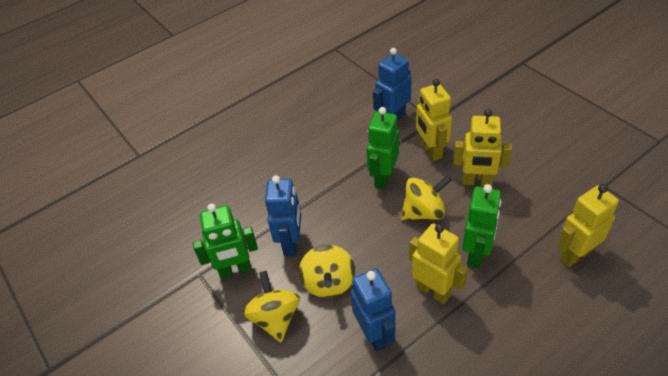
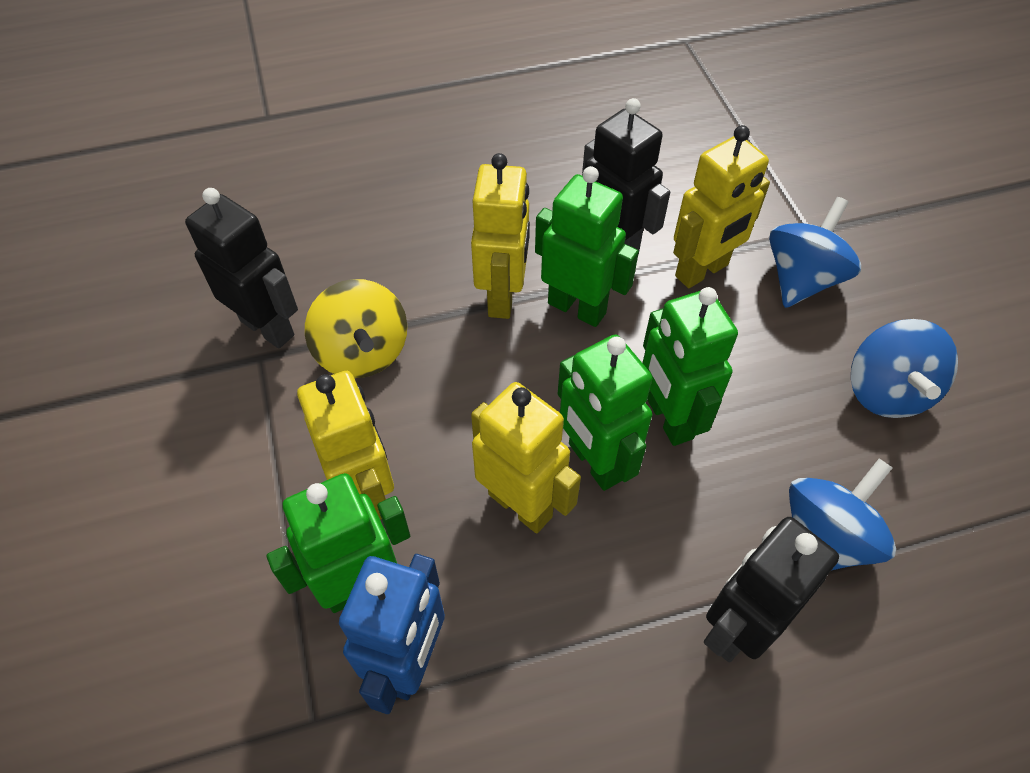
black robot: none = 0 -> [185,188,298,348] [582,98,670,250] [704,517,839,662] = 3
blue robot: [265,175,301,256] [350,268,396,352] [373,48,412,119] = 3 -> [339,554,445,714] = 1
blue spinning top: none = 0 -> [769,197,861,308] [789,458,896,570] [851,319,958,418] = 3
green robot: [193,203,258,279] [367,107,399,189] [462,184,501,268] = 3 -> [267,473,410,613] [535,166,639,327] [558,334,652,491] [643,287,738,446] = 4
yellow spinning top: [243,271,300,342] [299,245,355,298] [401,176,452,220] = 3 -> [305,279,407,378] = 1

